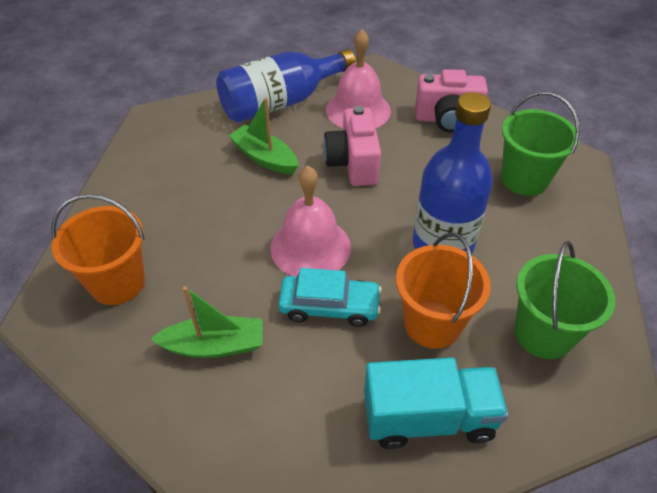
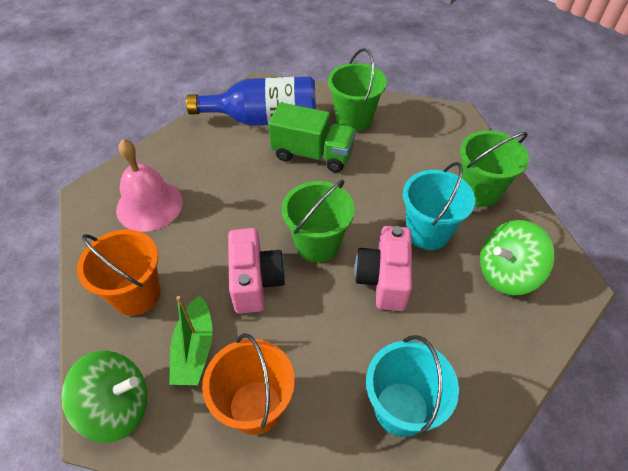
blue bottle: [216,49,356,123] [413,92,493,255] = 2 -> [186,77,316,126] = 1
green boat: [151,286,262,358] [229,98,298,174] = 2 -> [169,295,213,385] = 1
green bucket: [501,92,580,196] [515,241,615,359] = 2 -> [282,179,355,263] [328,48,387,132] [460,130,529,207] = 3
green spinning top: none = 0 -> [62,350,147,443] [480,220,555,295] = 2
green truck: none = 0 -> [269,103,356,172] = 1
pink bell: [270,166,351,277] [326,29,391,128] = 2 -> [116,139,183,232] = 1
turquoise bucket: none = 0 -> [366,335,459,437] [403,162,475,250] = 2
turquoise car: [278,268,382,327] = 1 -> none = 0
turquoise truck: [364,357,509,449] = 1 -> none = 0

